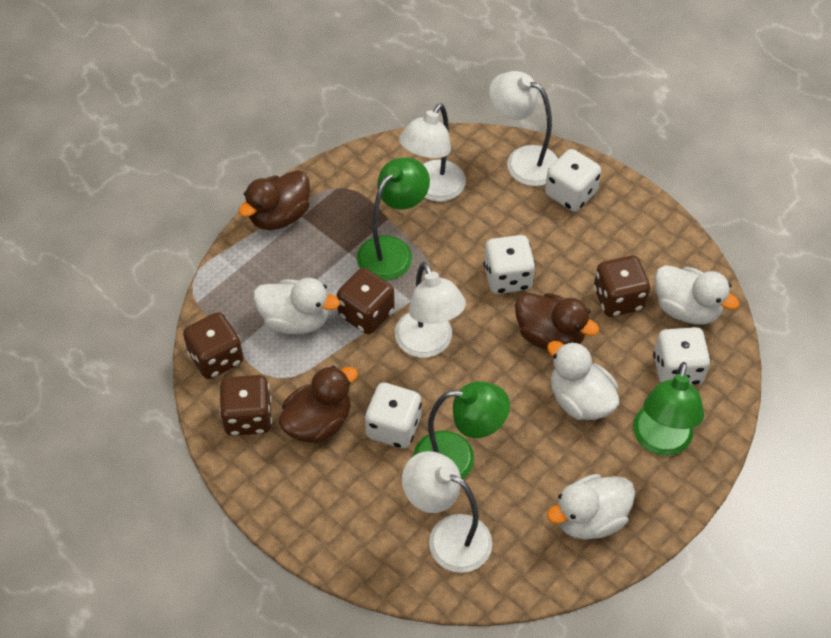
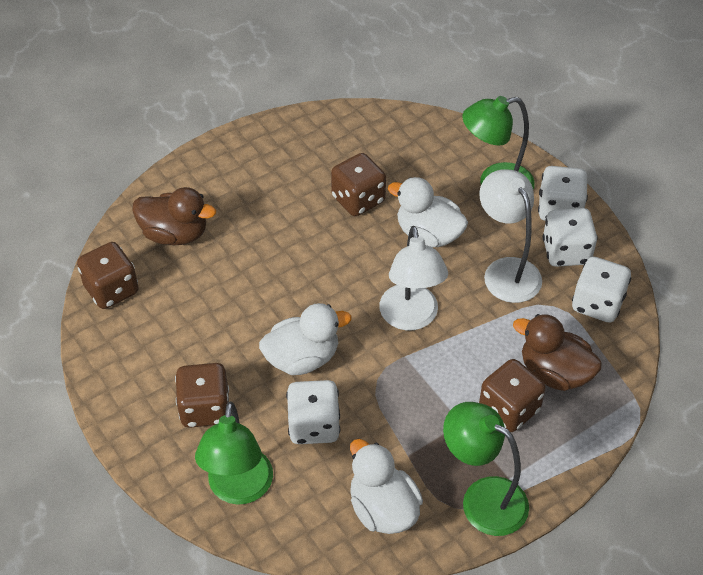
brown duck: [238,170,310,230] [279,366,358,444] [515,293,599,350] = 3 -> [132,187,216,245] [513,314,602,391] = 2
white duck: [253,278,340,334] [547,341,619,420] [547,474,635,540] [655,265,740,325] = 4 -> [259,303,351,375] [350,439,423,534] [388,177,468,247] = 3
white lamp: [395,262,466,358] [399,103,466,202] [402,451,492,573] [489,71,558,186] = 4 -> [379,226,448,330] [479,170,542,303] = 2

